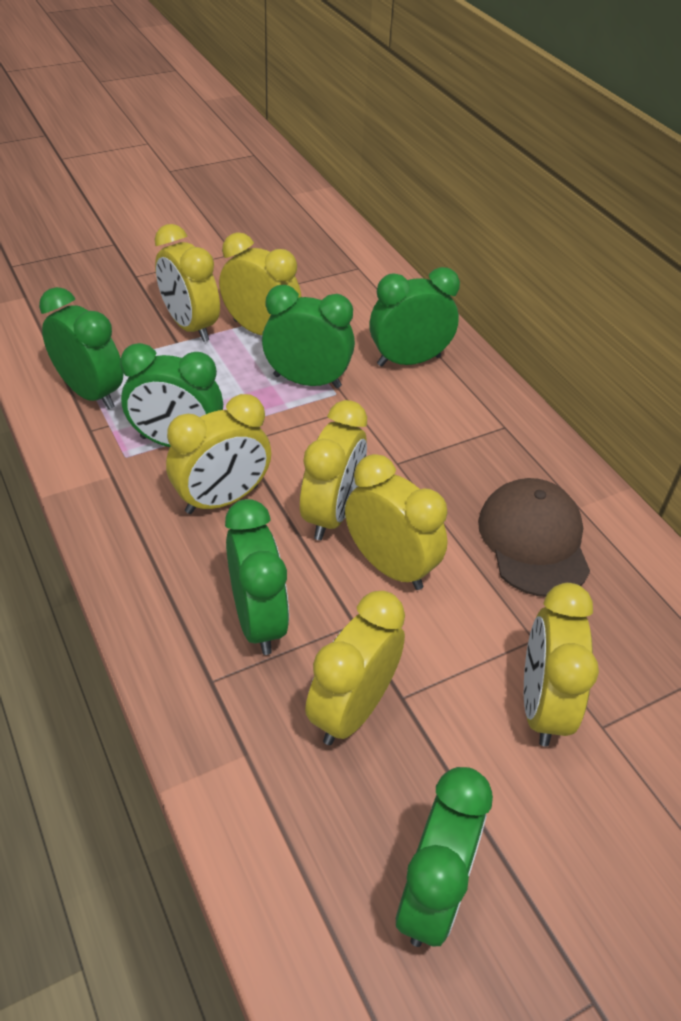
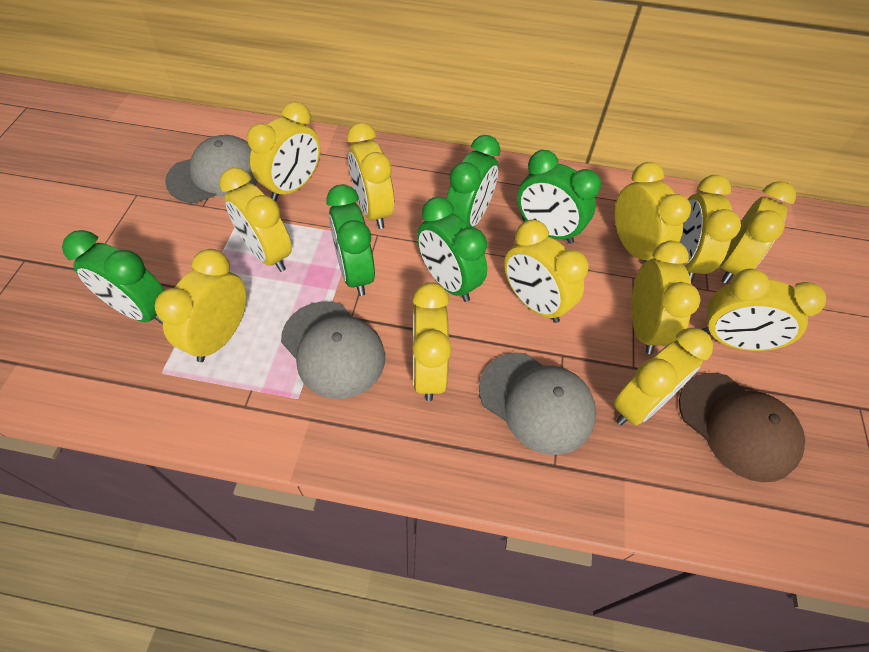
green clock: [39,287,124,409] [120,343,223,447] [225,499,289,655] [262,285,355,388] [369,267,460,367] [396,767,493,947] = 6 -> [62,230,164,324] [326,184,375,296] [417,197,487,302] [446,135,500,228] [517,150,601,244] = 5
grey cap: none = 0 -> [165,135,258,203] [281,301,385,399] [479,353,596,455] = 3
yellow clock: [155,224,220,342] [166,394,271,514] [219,232,301,335] [300,400,367,540] [305,591,405,745] [345,454,448,590] [524,583,599,747] = 7 -> [155,249,247,362] [219,167,292,272] [247,102,320,201] [347,123,394,229] [412,282,452,401] [504,220,589,323] [614,162,691,263] [614,328,713,425] [631,241,701,354] [680,175,741,283] [702,269,826,351] [720,181,796,284] = 12

